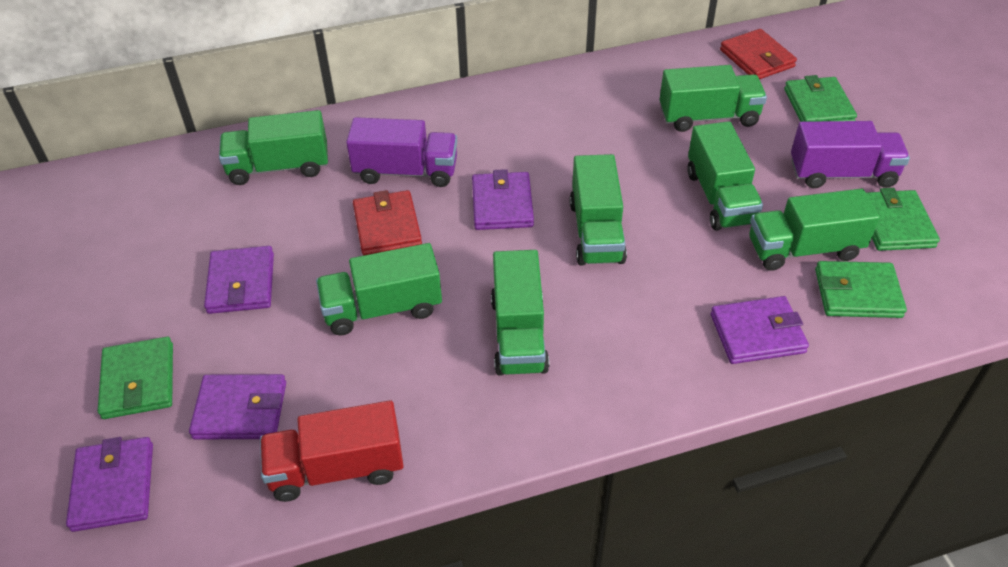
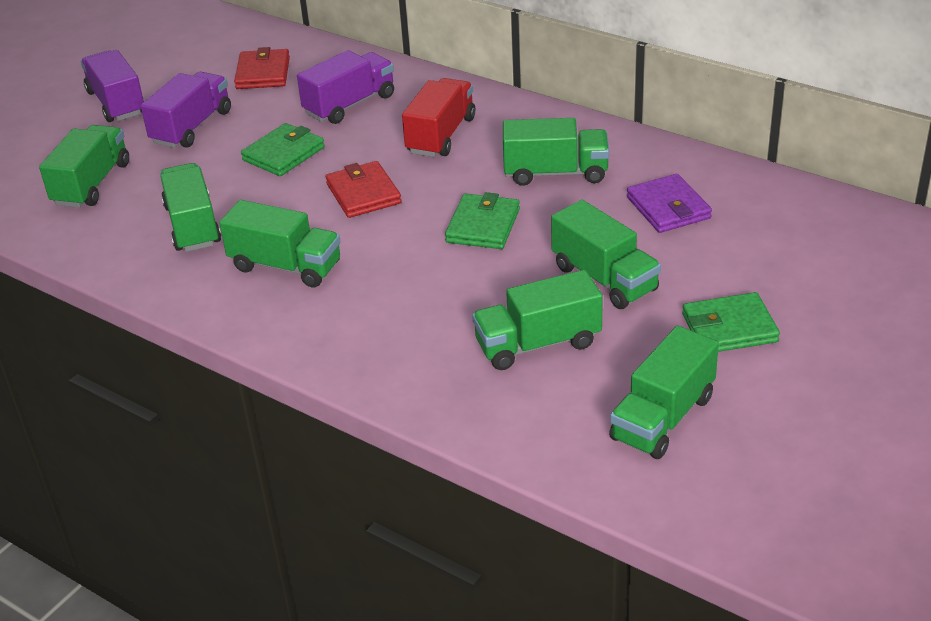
green wallet: [98,337,173,419] [784,75,857,122] [815,261,907,318] [866,188,940,251] = 4 -> [241,123,325,176] [445,192,520,249] [682,292,780,352] = 3
purple truck: [346,117,457,187] [791,121,910,188] = 2 -> [81,50,144,122] [141,72,231,148] [297,50,394,124] = 3
purple wallet: [66,437,153,532] [189,374,286,439] [204,246,274,314] [472,169,534,230] [711,296,809,364] = 5 -> [627,174,712,233] = 1

